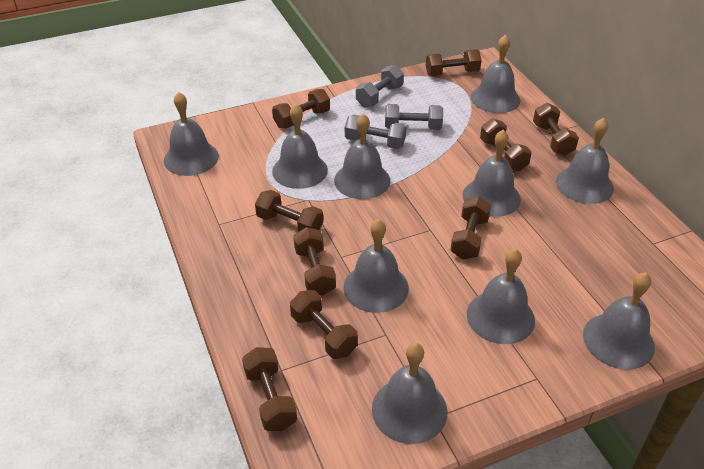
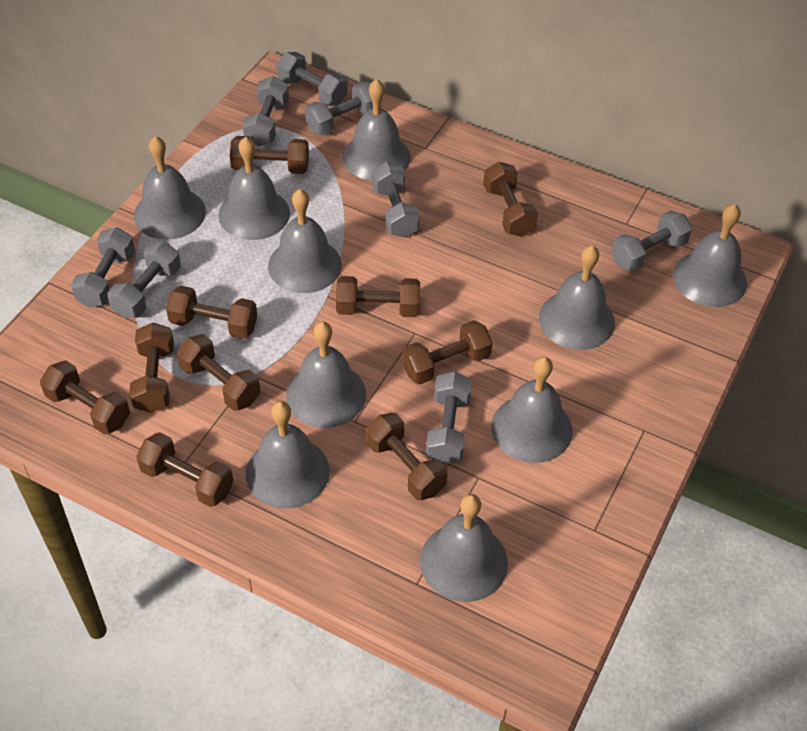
brown dumbbell: [242,347,297,431] [255,190,323,232] [272,89,330,128] [290,290,358,359] [293,227,336,296] [426,49,482,76] [450,196,491,259] [480,118,532,171] [533,103,579,156] = 9 -> [40,361,130,435] [129,323,174,413] [136,432,234,507] [166,286,257,339] [177,334,260,411] [230,136,309,174] [336,276,420,317] [366,413,447,500] [402,320,493,384] [483,162,538,237] = 10
grey dumbbell: [345,115,406,149] [356,65,404,107] [385,104,443,130] = 3 -> [71,227,135,308] [107,241,181,318] [242,76,289,147] [277,52,348,106] [305,81,373,135] [372,162,420,238] [426,372,472,464] [611,210,692,272] = 8

